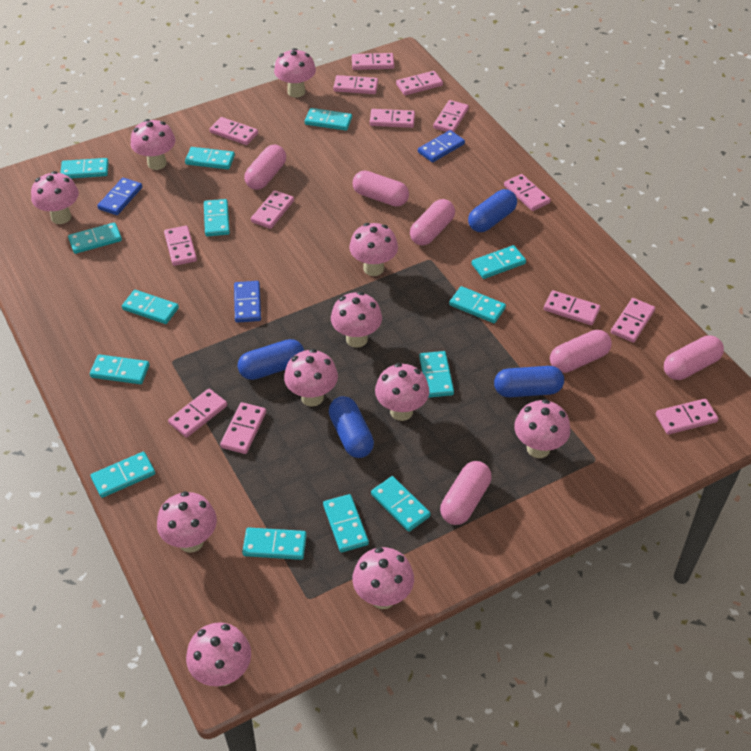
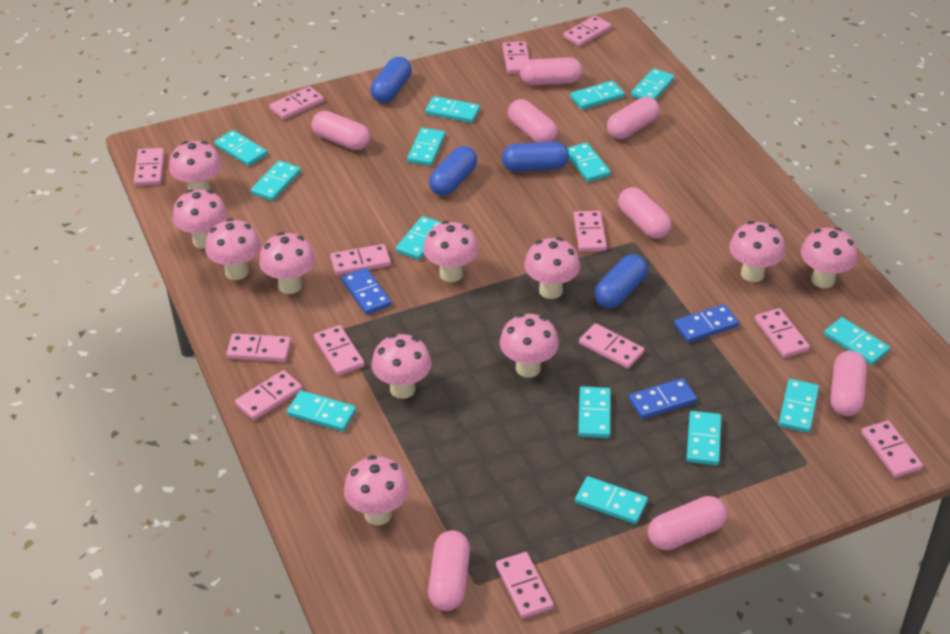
pink capsule: [244,144,286,190] [353,170,409,207] [410,199,455,245] [440,461,492,525] [550,330,612,373] [664,335,724,380] = 6 -> [312,111,370,150] [428,530,470,611] [508,99,558,143] [520,57,582,85] [607,97,660,139] [618,187,672,239] [648,496,727,550] [830,351,867,416] = 8
pink domino: [164,226,197,266] [168,389,227,438] [210,117,258,145] [220,402,266,454] [251,190,294,229] [333,75,378,94] [352,53,394,70] [370,109,415,128] [396,71,443,95] [433,100,469,132] [504,174,551,211] [544,290,600,325] [611,298,655,343] [656,399,718,435] = 14 -> [134,148,164,186] [226,333,291,362] [235,370,302,420] [269,86,324,120] [314,325,365,376] [330,244,391,275] [496,552,554,618] [502,41,530,74] [563,16,611,46] [574,211,607,252] [579,323,644,369] [755,308,810,358] [861,421,923,478] = 13

